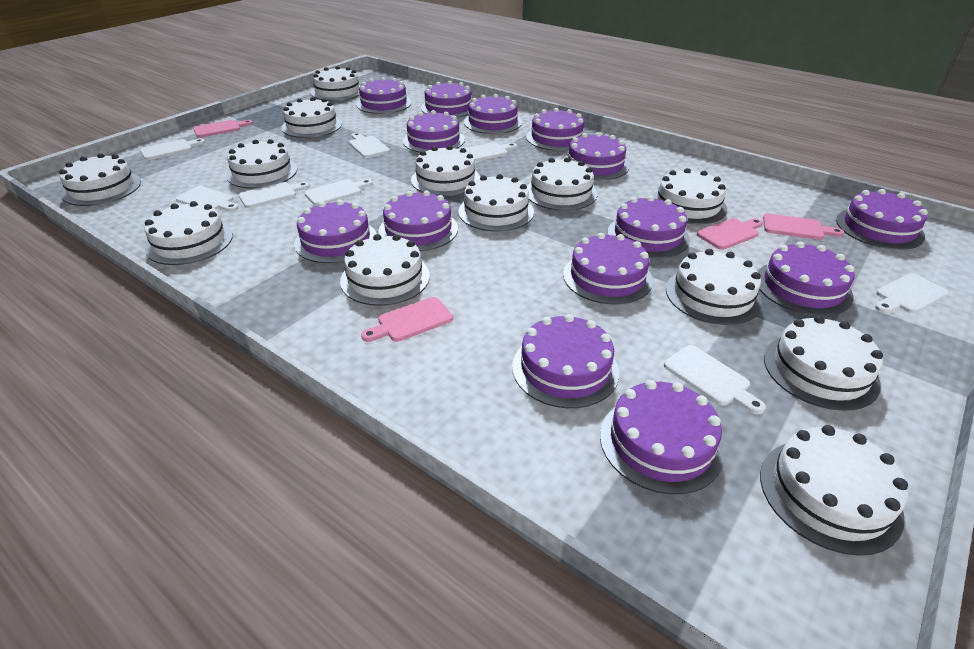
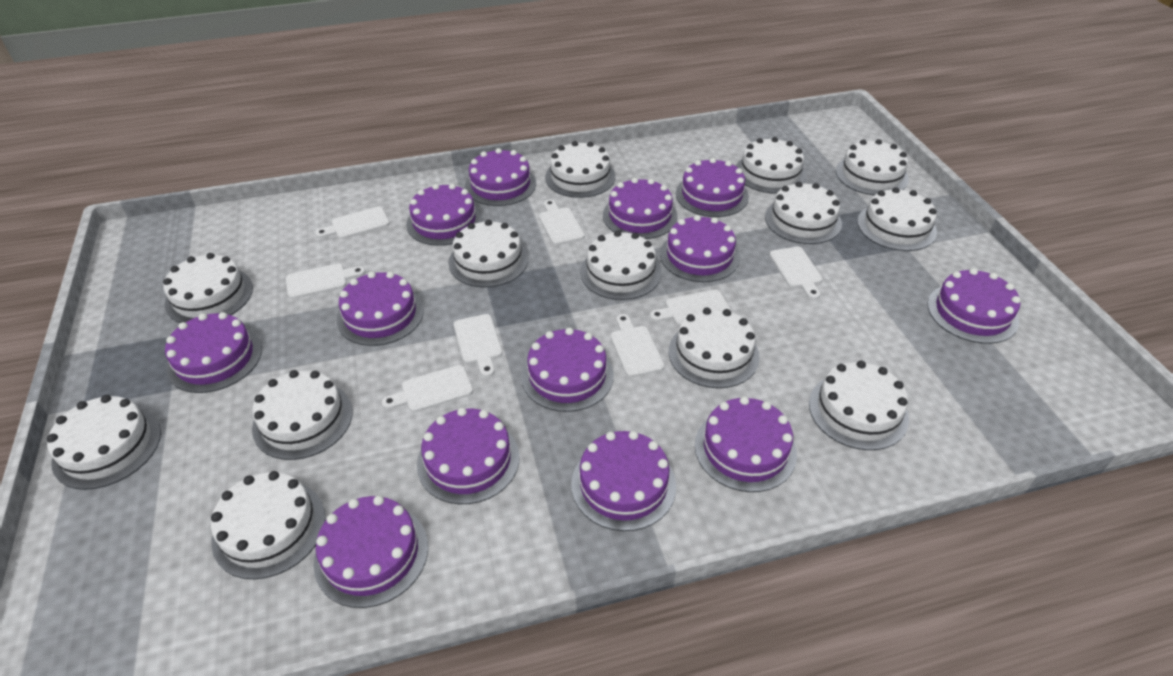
pink cutting board: [193,120,253,138] [361,297,453,342] [696,218,763,250] [763,213,844,240] = 4 -> none = 0
purple cake: [294,200,377,263] [356,77,411,114] [379,191,458,251] [403,110,465,153] [421,81,472,118] [464,94,522,134] [512,314,619,408] [526,108,584,151] [563,132,629,180] [563,233,653,304] [600,380,725,494] [608,196,690,258] [758,242,855,316] [836,189,928,250] = 14 -> [165,312,262,393] [314,496,428,608] [337,271,424,346] [406,184,482,246] [417,408,520,504] [465,148,536,206] [521,328,614,412] [571,431,676,531] [603,178,678,239] [660,215,740,282] [676,158,749,217] [695,396,797,492] [928,268,1021,344] = 13

